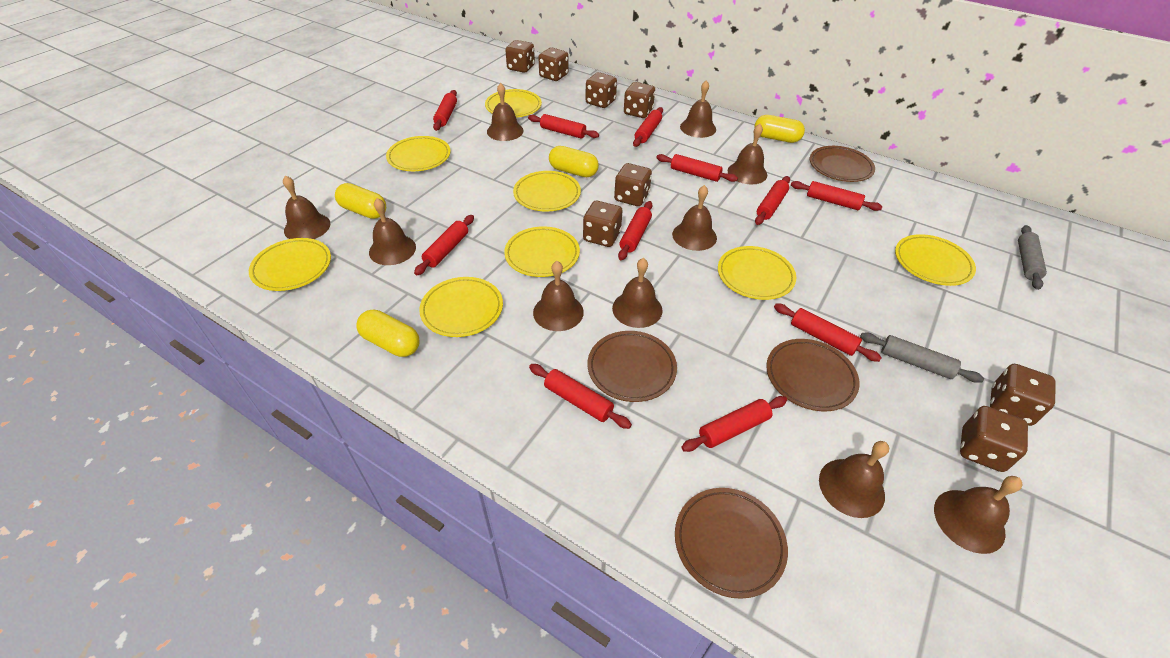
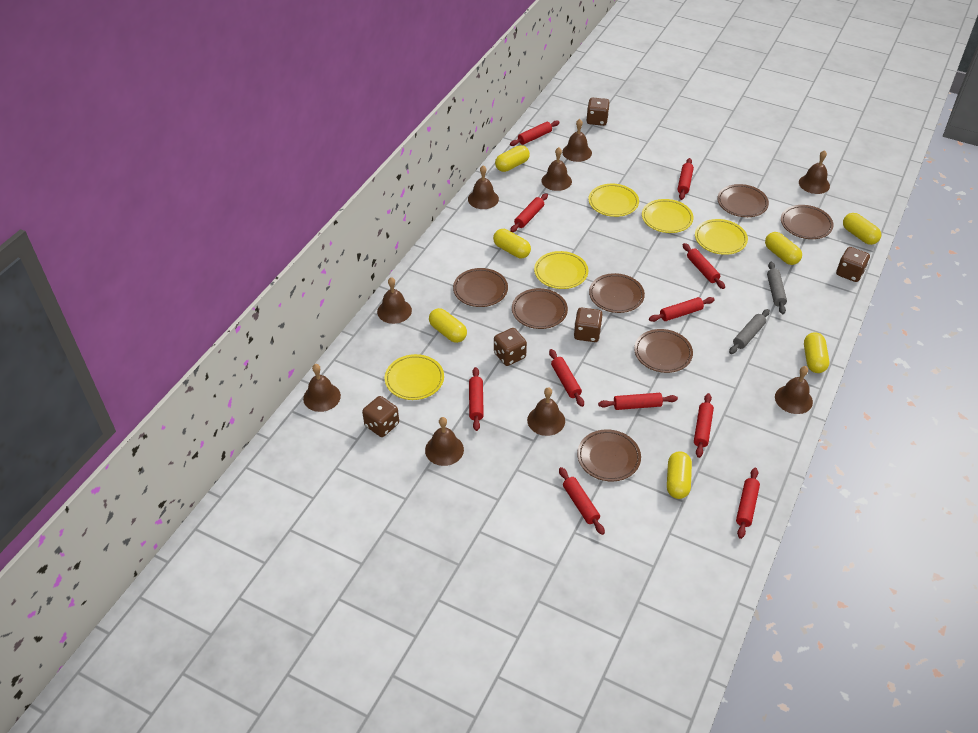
brown bell: [283,175,330,239] [369,198,416,265] [487,83,524,141] [533,261,584,331] [612,258,663,328] [672,185,717,251] [680,80,716,138] [728,124,767,184] [819,441,889,518] [934,476,1023,554] = 10 -> [303,364,341,412] [377,277,412,324] [425,417,464,466] [468,165,499,209] [527,387,565,436] [541,147,572,191] [562,119,592,162] [775,366,813,414] [799,150,830,194] = 9
brown dice: [505,40,535,73] [538,47,569,81] [583,201,623,247] [585,72,617,108] [614,163,652,206] [624,82,655,118] [960,406,1028,472] [990,364,1055,426] = 8 -> [362,396,399,437] [494,328,527,366] [574,308,603,342] [586,97,610,126] [836,247,870,282] = 5
brown plate: [588,331,677,402] [675,488,788,599] [766,339,860,411] [810,146,875,182] = 4 -> [453,268,508,307] [512,288,568,329] [577,429,641,481] [589,273,645,313] [634,329,693,373] [717,184,769,217] [781,205,834,239] = 7
yellow capsule: [335,183,386,219] [356,310,420,357] [549,146,599,177] [754,115,805,143] = 4 -> [429,308,467,343] [493,229,531,258] [495,145,530,172] [667,451,692,499] [765,232,802,265] [804,332,829,373] [843,213,881,245] = 7
yellow plate: [249,238,331,291] [386,136,451,171] [419,277,503,337] [485,89,542,118] [504,226,580,277] [513,171,581,211] [718,246,796,300] [895,234,976,286] = 8 -> [385,354,444,400] [534,251,588,289] [588,184,639,217] [642,199,693,233] [695,219,748,255] = 5

